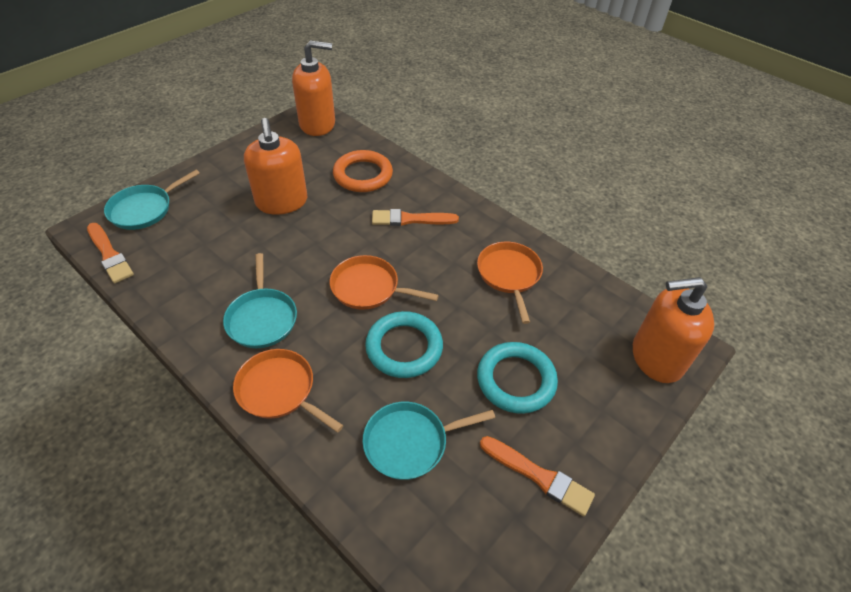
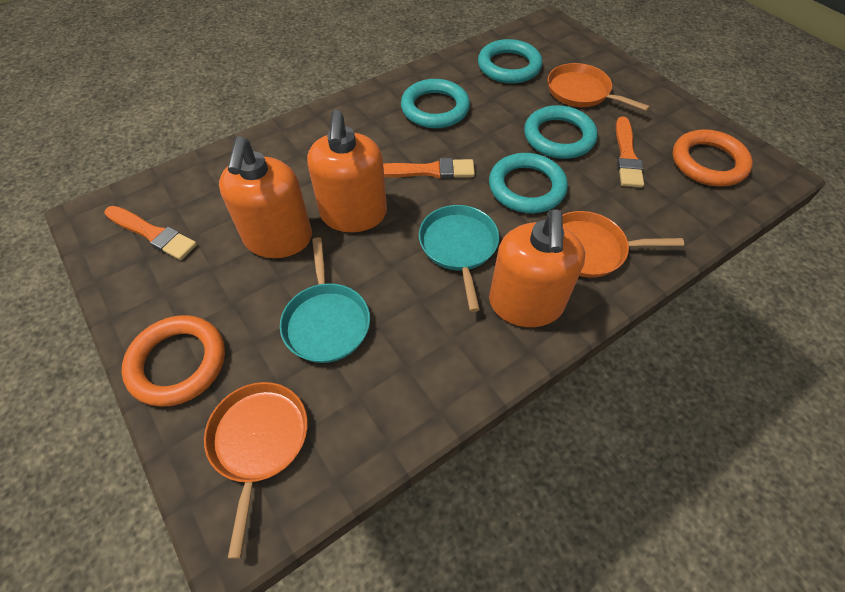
orange ring: [333,150,393,192] = 1 -> [122,315,225,407] [672,129,753,186] = 2
turquoise pan: [104,170,200,230] [223,253,297,348] [362,402,495,480] = 3 -> [280,237,370,363] [419,205,499,312] = 2
turquoise ring: [365,311,443,378] [477,342,558,414] = 2 -> [401,79,470,128] [478,39,543,84] [489,153,568,213] [524,105,598,159] = 4

